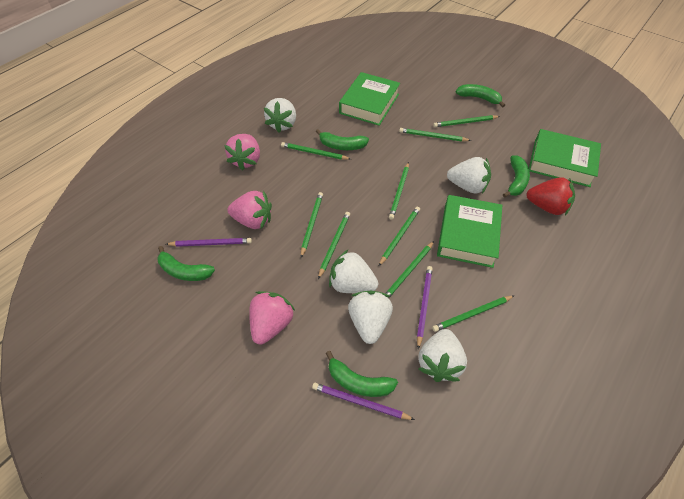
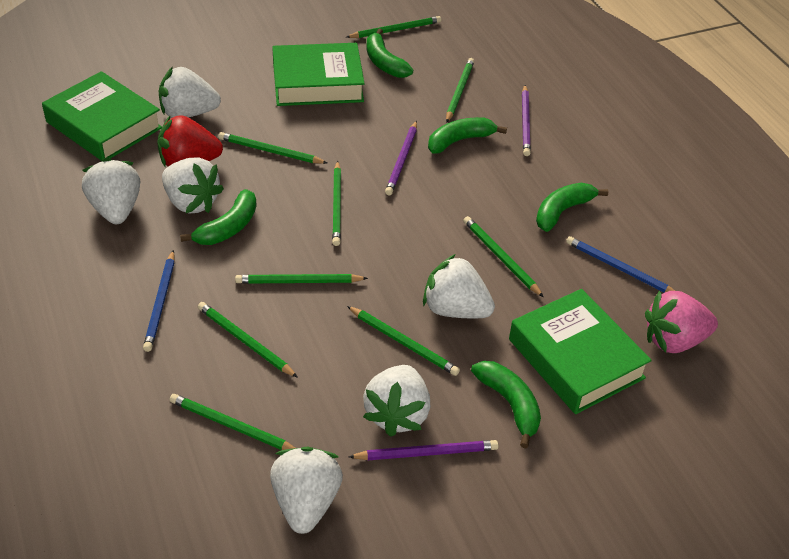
blue pencil: none = 0 -> [143,250,175,352] [566,236,675,293] = 2
pink strawberry: [224,134,260,170] [227,191,272,229] [249,291,295,345] = 3 -> [645,290,718,353] = 1
white strawberry: [264,98,296,133] [329,249,378,293] [348,291,393,344] [418,329,467,382] [447,157,491,193] = 5 -> [82,158,140,224] [159,67,221,118] [162,158,224,214] [270,447,343,534] [363,365,430,437] [423,254,495,318] = 6

